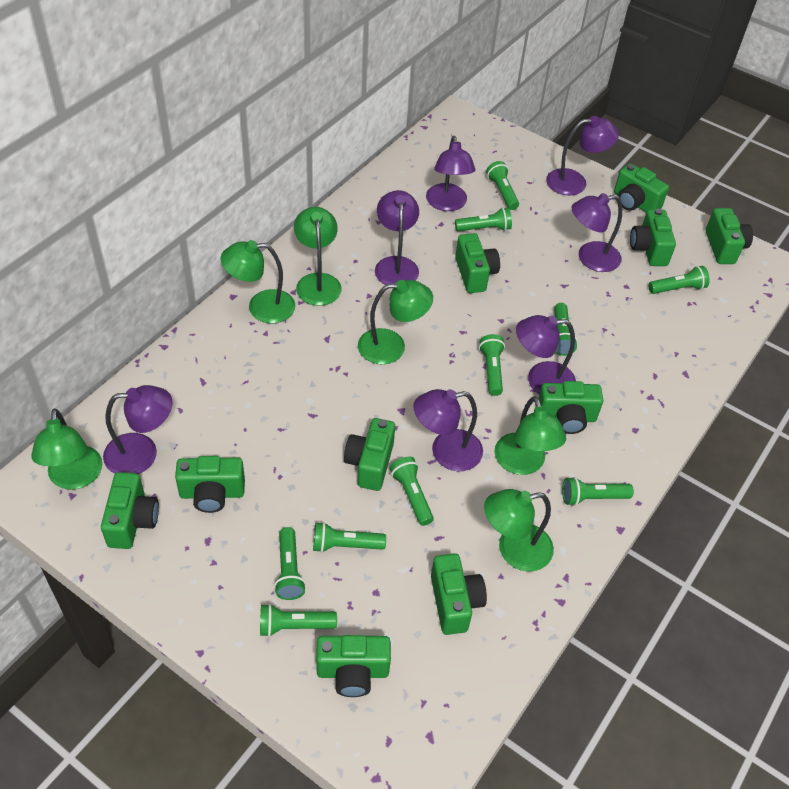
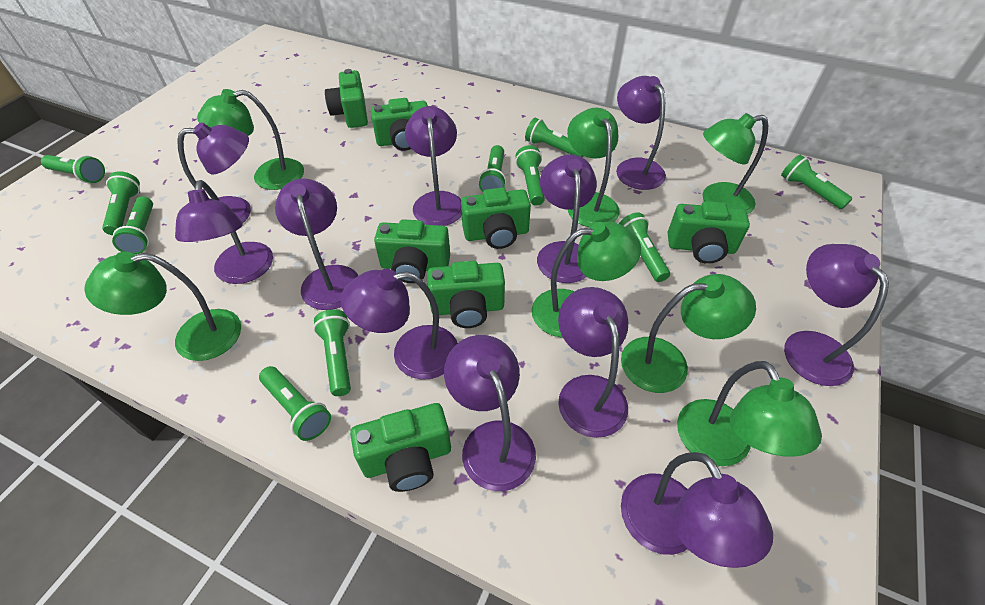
green camera: [101,472,159,549] [175,456,245,513] [316,635,391,697] [344,418,395,491] [431,553,487,635] [455,233,500,293] [538,381,603,434] [614,163,669,212] [630,208,676,266] [706,208,753,264] = 10 -> [325,69,368,128] [350,403,451,492] [371,98,428,151] [374,219,450,283] [427,261,505,328] [461,187,531,249] [668,201,750,264] = 7
green lamp: [31,408,103,489] [220,240,295,323] [294,207,341,306] [358,280,433,365] [484,489,554,572] [494,396,566,475] = 6 -> [84,251,241,361] [197,89,304,190] [532,222,641,337] [567,108,620,227] [621,274,756,393] [677,361,822,466] [703,113,768,215] = 7
purple lamp: [103,385,173,474] [375,190,419,285] [414,389,483,471] [426,136,475,211] [516,315,576,394] [546,116,619,195] [571,193,622,272] = 7 -> [175,180,273,284] [177,122,251,224] [275,178,358,310] [341,269,458,380] [405,106,462,226] [444,335,536,491] [537,154,597,283] [558,287,628,438] [616,76,666,190] [621,452,773,568] [784,244,889,386] = 11

